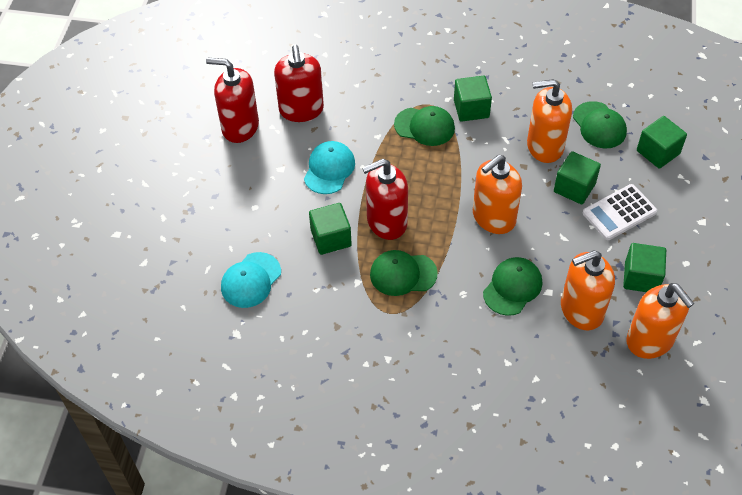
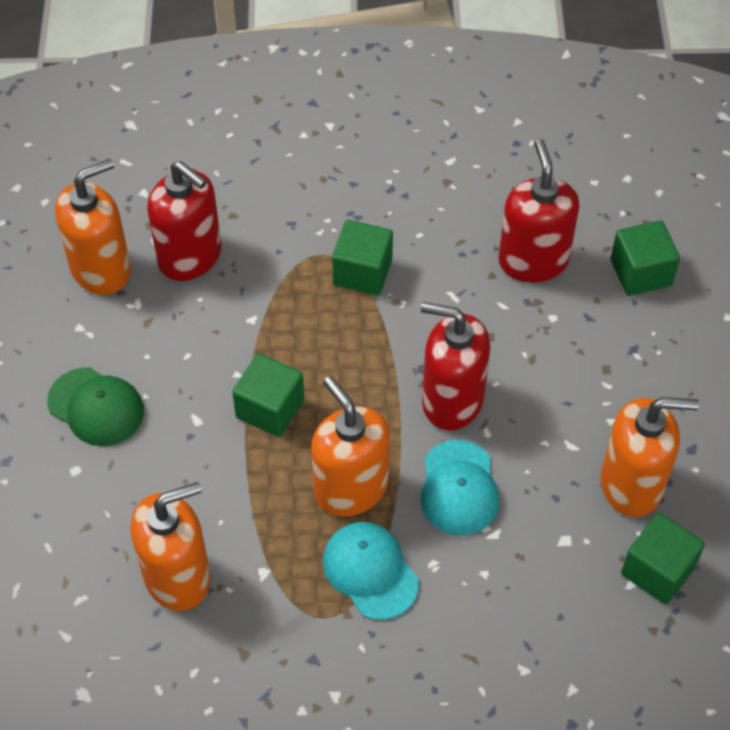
green cap: [370,250,438,296] [394,106,455,146] [483,257,542,316] [573,101,627,148] = 4 -> [47,367,144,446] = 1
green cube: [309,203,352,255] [454,76,492,122] [554,151,601,204] [623,243,666,292] [637,116,687,169] = 5 -> [232,353,304,437] [332,220,393,295] [610,220,680,296] [621,513,705,604] = 4
white calculator: [583,184,657,240] = 1 -> none = 0

